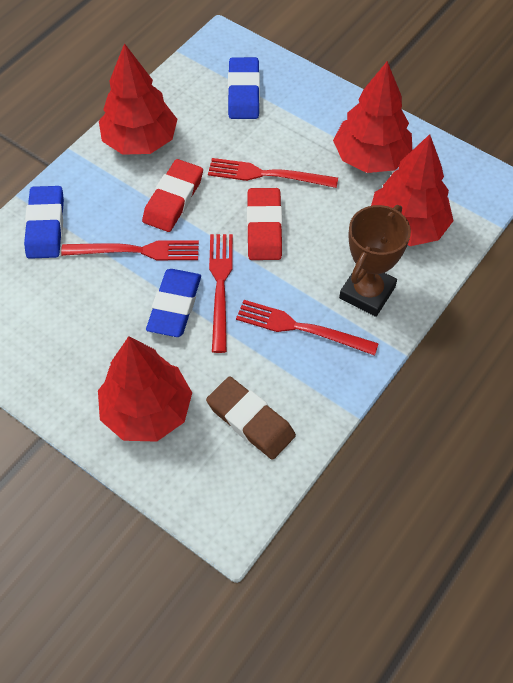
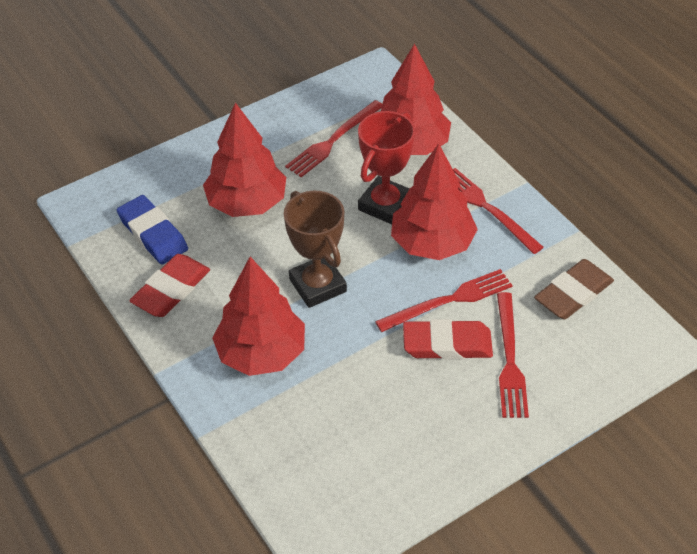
blue eraser: [24,186,64,259] [146,269,201,337] [228,57,260,119] = 3 -> [117,195,188,264] = 1
red trophy: none = 0 -> [358,111,415,224] = 1

